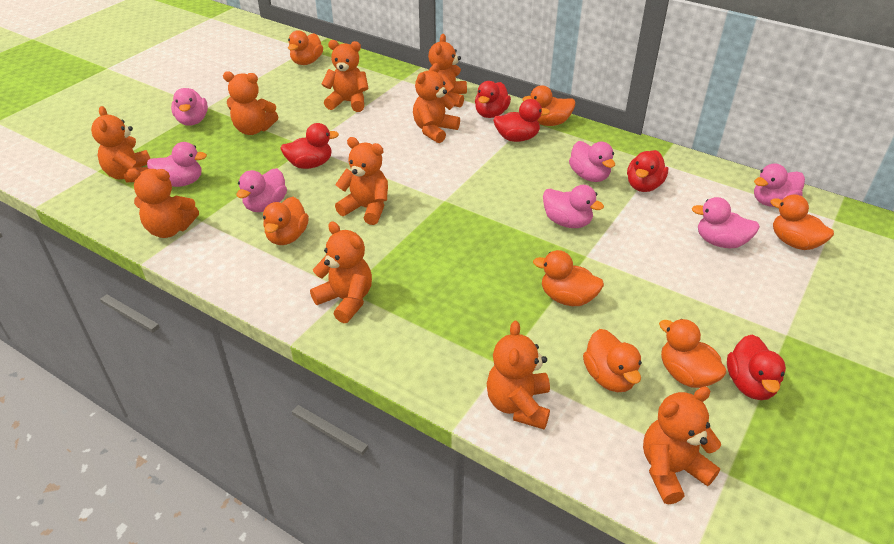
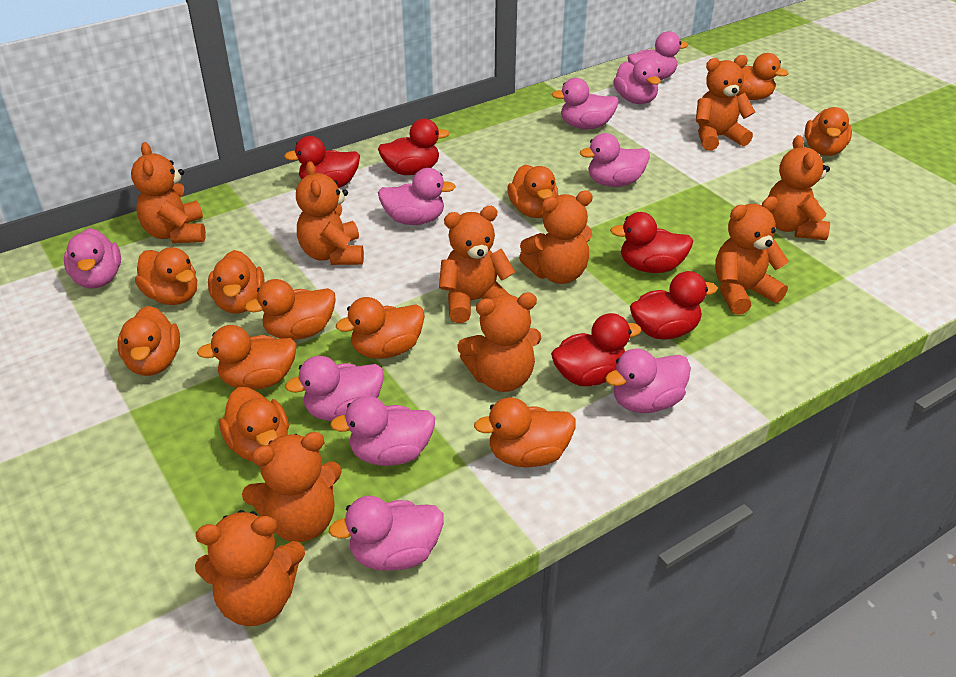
orange duck: [263,197,309,245] [288,30,323,65] [522,85,575,126] [533,250,604,306] [583,329,642,392] [659,319,727,388] [770,194,834,250] = 7 -> [117,306,180,376] [135,247,197,305] [197,325,297,390] [208,250,265,314] [219,387,289,462] [245,279,336,340] [336,297,425,359] [474,397,576,467] [507,165,558,218] [736,53,789,100] [804,107,852,156] = 11
pink duck: [147,142,207,187] [171,88,208,125] [237,168,287,212] [543,185,604,228] [569,141,615,182] [692,197,760,248] [754,163,805,207] = 7 -> [64,228,121,289] [285,356,384,421] [329,496,444,571] [330,396,435,466] [378,168,456,225] [552,78,619,129] [580,133,650,187] [605,349,691,413] [613,58,661,104] [628,31,688,80] = 10

